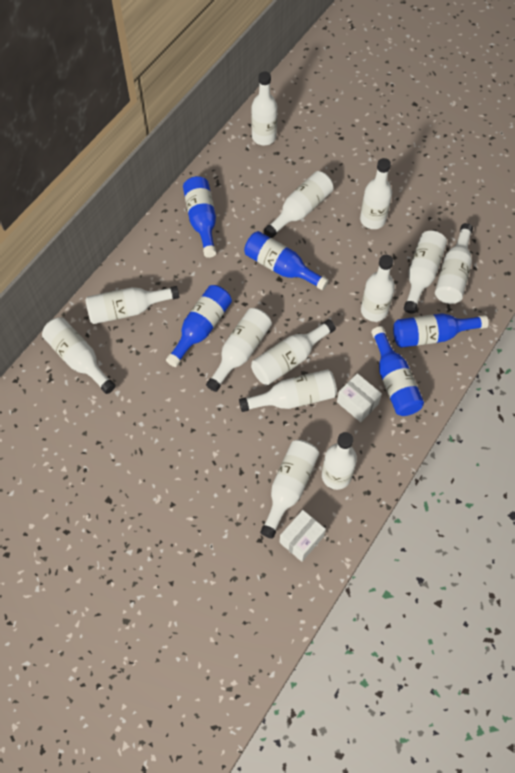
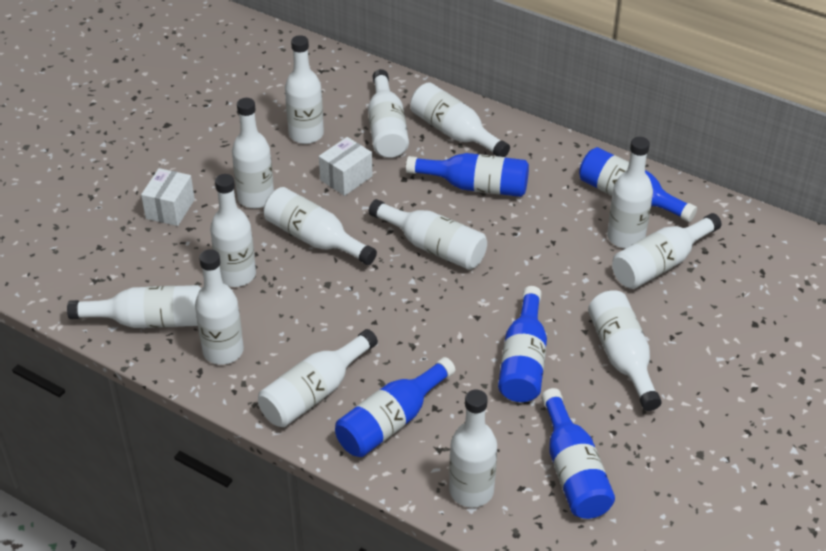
white bottle: [42,317,116,394] [85,286,179,324] [206,308,272,392] [239,369,337,412] [251,71,277,145] [251,319,336,385] [260,440,319,539] [264,171,333,238] [322,432,357,490] [360,158,392,229] [361,255,395,322] [404,230,447,313] [435,223,473,304] = 13 -> [67,285,201,328] [195,249,244,365] [210,174,256,287] [232,98,274,208] [258,329,378,427] [264,187,377,265] [285,35,324,144] [368,69,409,158] [369,199,487,270] [410,82,510,157] [449,390,497,507] [588,290,662,411] [607,137,653,249] [612,213,722,289] = 14

